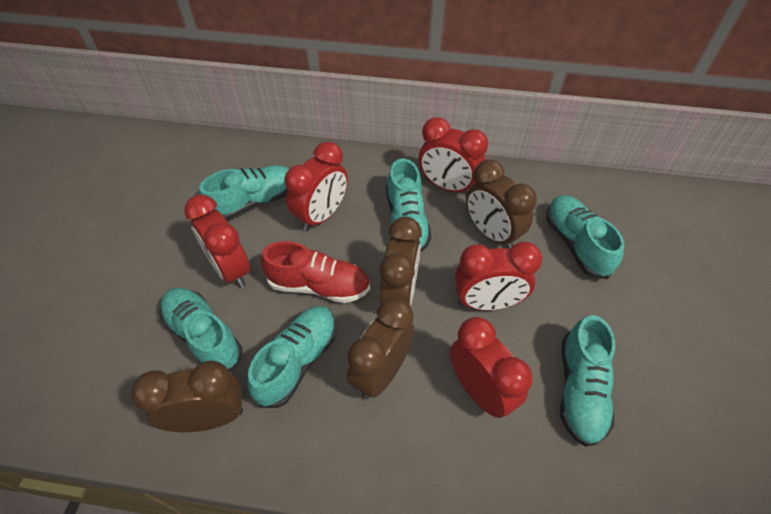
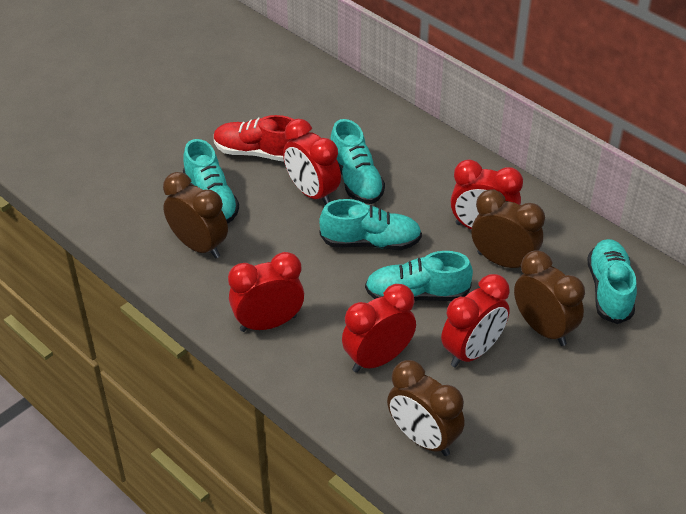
turquoise shoe: [160,288,242,372] [199,165,289,220] [247,306,336,408] [386,158,432,253] [546,195,624,279] [560,315,615,447] = 6 -> [183,139,239,224] [319,199,422,250] [331,119,385,204] [365,251,473,301] [587,239,637,324] = 5

